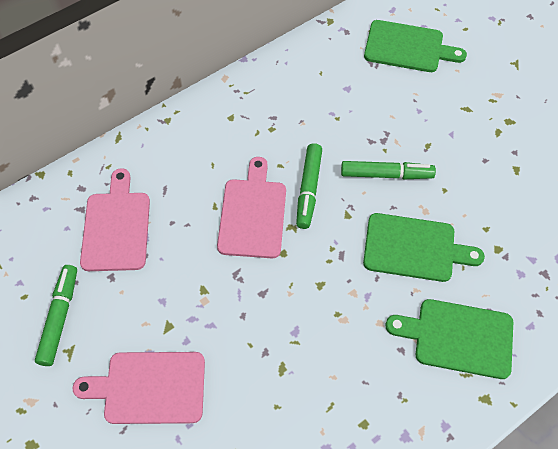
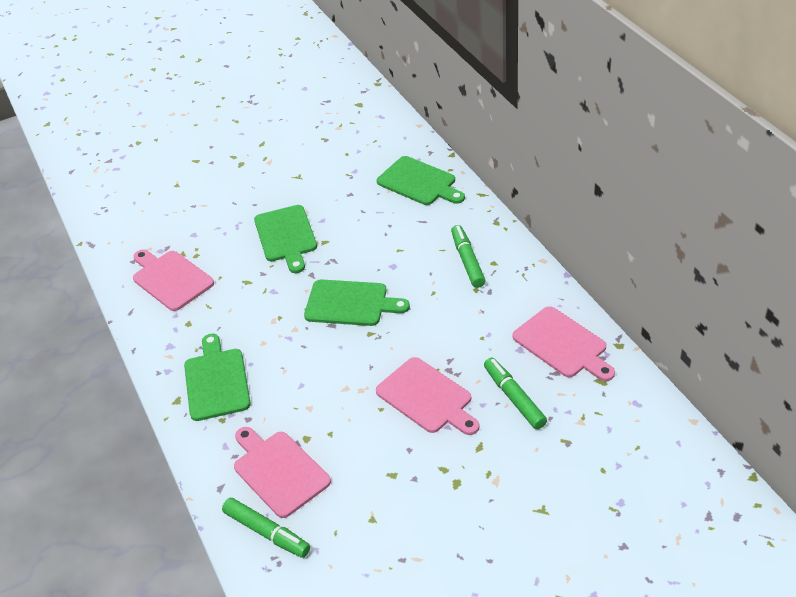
green cutting board: [363,213,485,282] [364,20,467,72] [386,299,513,379] = 3 -> [184,334,251,421] [254,205,317,273] [304,279,410,326] [377,156,465,205] = 4
pink cutting board: [73,352,205,424] [80,168,150,271] [217,157,286,258] = 3 -> [133,249,214,311] [234,427,331,518] [376,357,480,435] [513,306,615,381] = 4

